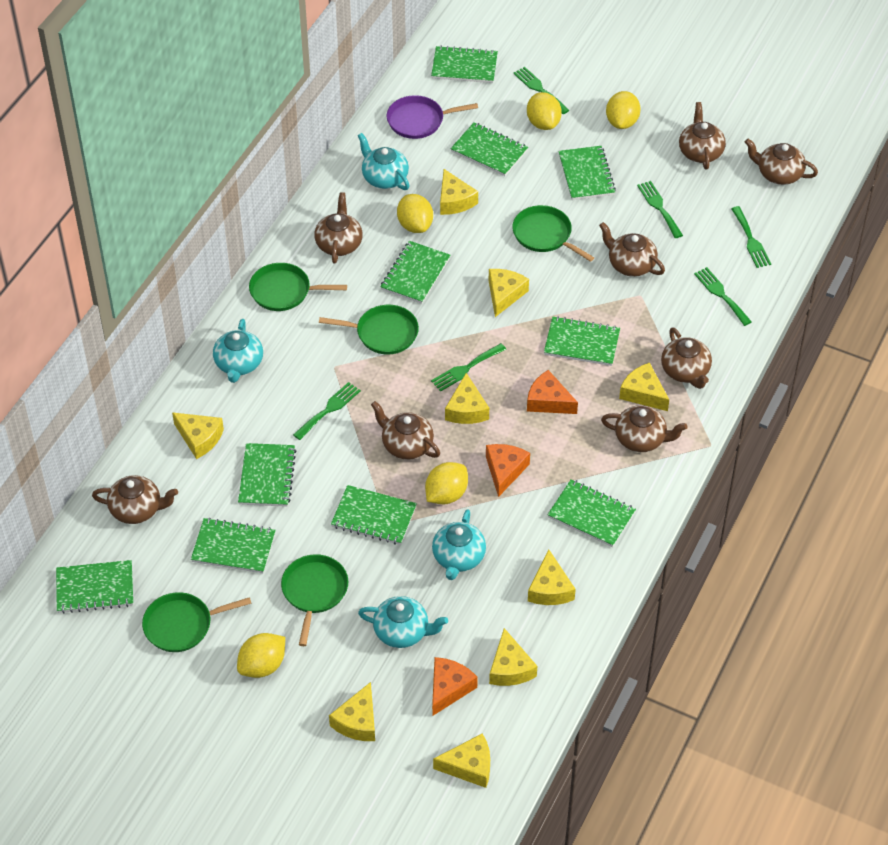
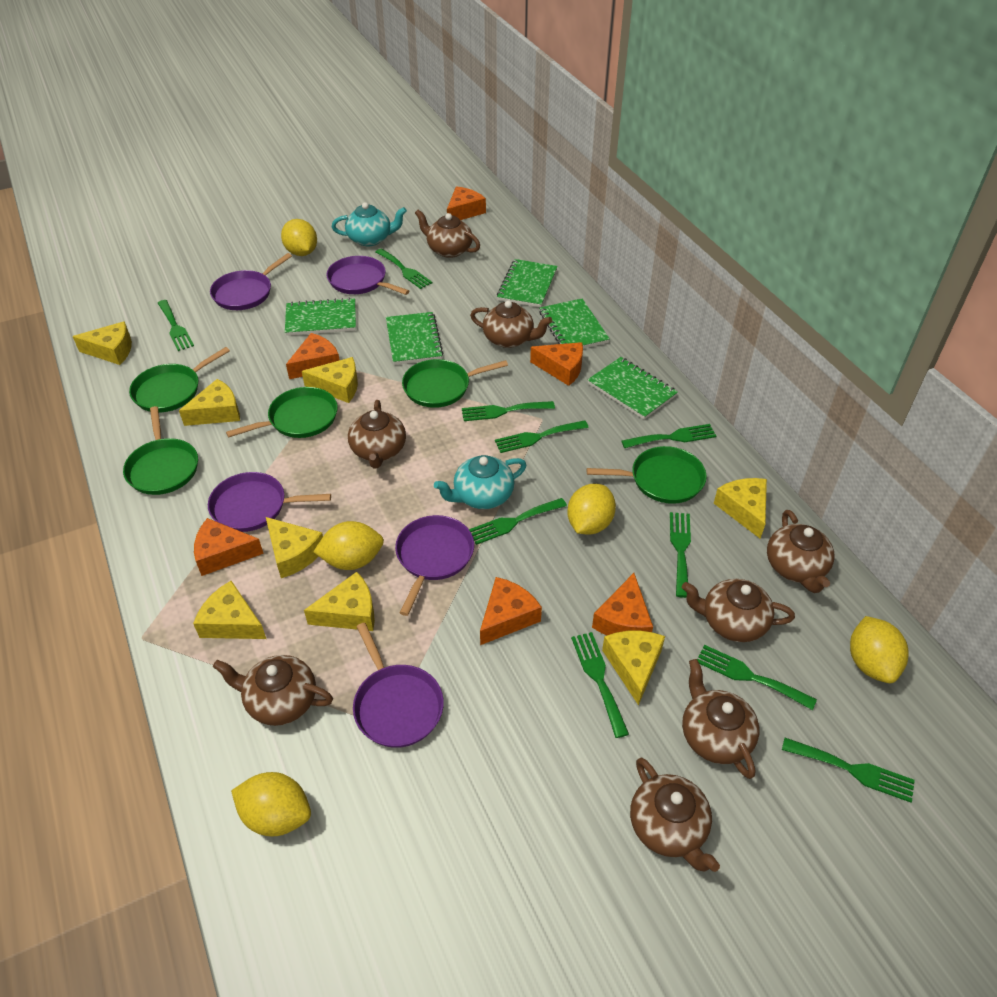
green fork: [293,382,361,440] [431,343,506,391] [513,67,570,114] [637,181,683,238] [694,267,752,326] [731,206,771,268] = 6 -> [158,300,194,351] [376,248,432,289] [462,401,555,421] [469,498,567,545] [495,420,589,453] [571,632,629,738] [621,424,716,448] [670,512,691,598] [697,645,817,710] [782,738,915,803] = 10
green notebook: [56,560,133,614] [191,518,275,573] [238,443,296,507] [331,485,417,545] [380,241,450,304] [431,46,498,83] [451,122,528,176] [544,316,620,366] [547,479,636,547] [558,146,616,200] = 10 -> [285,298,356,336] [386,312,443,365] [497,259,558,307] [539,299,610,348] [588,357,678,420] = 5
orange cheese: [432,657,478,716] [486,444,530,497] [527,370,578,414] = 3 -> [194,518,264,576] [286,333,339,379] [447,186,486,220] [480,577,542,645] [530,342,583,386] [592,573,653,635] = 6
purple pan: [386,95,478,139] = 1 -> [208,472,331,532] [210,253,292,310] [326,256,409,295] [353,623,444,748] [395,515,474,616] = 5
turquoise teapot: [213,319,263,383] [358,133,409,190] [358,596,448,648] [432,509,486,580] = 4 -> [332,202,407,246] [434,455,526,509] = 2
yellow cheese: [172,412,224,459] [329,682,375,741] [433,734,490,788] [440,169,478,215] [445,373,489,424] [489,269,529,317] [489,628,537,686] [528,550,576,605] [619,363,669,411] = 9 -> [72,321,132,365] [179,379,240,426] [193,581,266,639] [266,517,323,578] [302,357,358,403] [304,572,375,631] [602,631,665,705] [714,478,767,539] = 8

